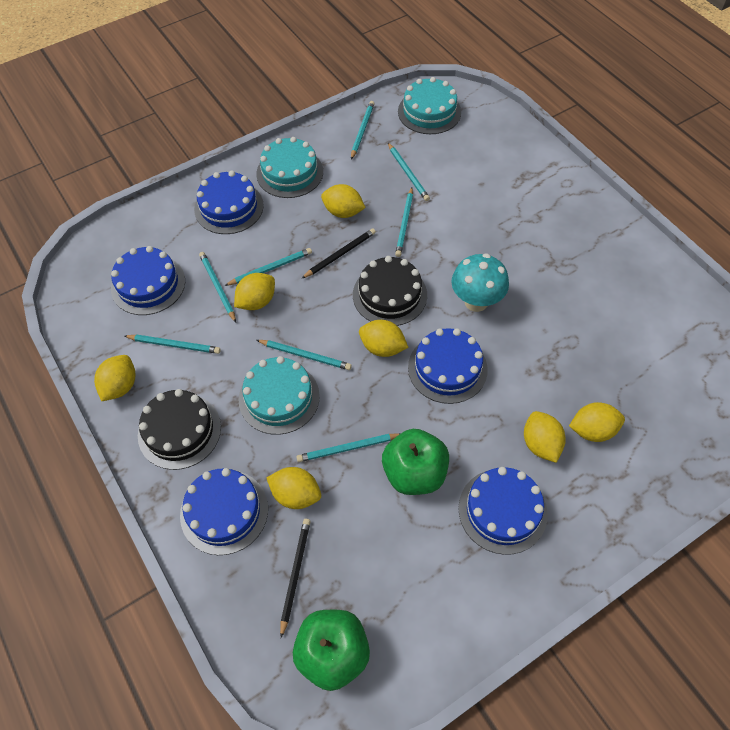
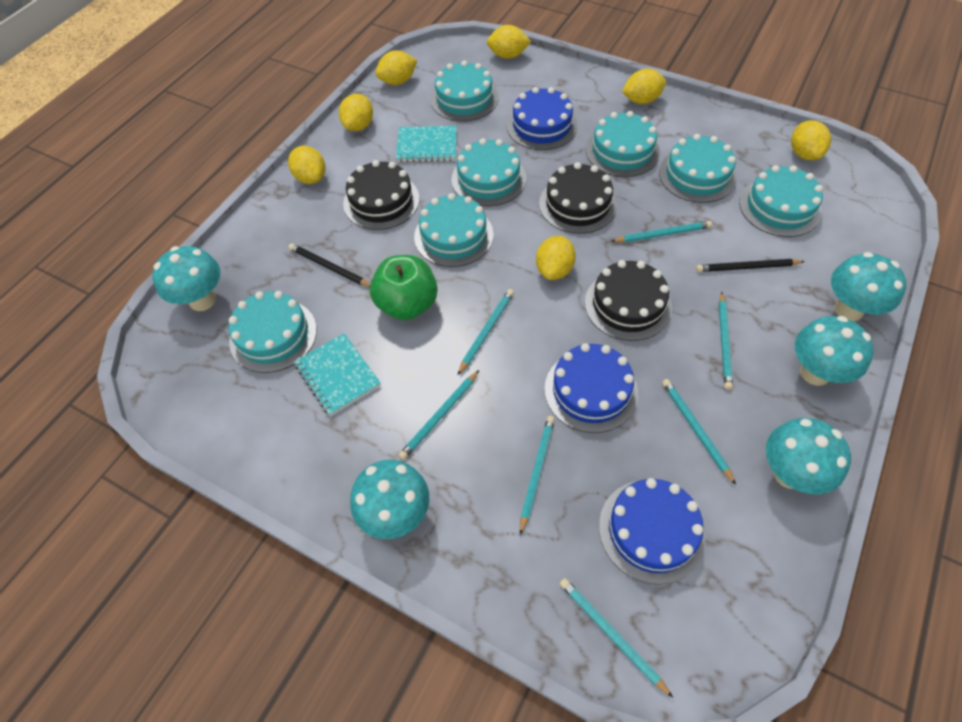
black cake: [138,389,221,470] [353,256,427,326] = 2 -> [343,160,420,230] [539,162,617,234] [585,260,672,341] = 3
blue cake: [111,246,185,315] [180,468,268,555] [194,171,264,234] [408,328,488,404] [458,467,547,555] = 5 -> [507,87,578,150] [544,343,638,433] [599,478,706,585] = 3
green apple: [293,610,370,691] [382,429,449,495] = 2 -> [370,255,438,320] = 1
turquoise cake: [239,356,320,435] [256,137,323,198] [398,77,461,134] = 3 -> [229,291,317,373] [414,193,494,267] [430,60,498,121] [451,138,526,206] [586,111,660,177] [659,134,736,203] [739,165,823,237] = 7
turquoise mushroom: [451,254,509,312] = 1 -> [152,246,221,311] [350,460,429,539] [766,418,851,495] [795,316,874,386] [831,252,906,321] = 5
turquoise notebook: none = 0 -> [294,333,381,416] [396,126,457,162] = 2
turquoise pencil: [125,334,221,354] [199,252,236,323] [224,248,312,286] [257,340,352,370] [296,434,399,462] [351,101,375,160] [388,143,430,201] [395,187,413,257] = 8 -> [399,370,479,460] [458,289,514,375] [520,416,555,535] [560,578,673,698] [611,221,712,243] [662,379,736,485] [719,292,733,390] = 7

